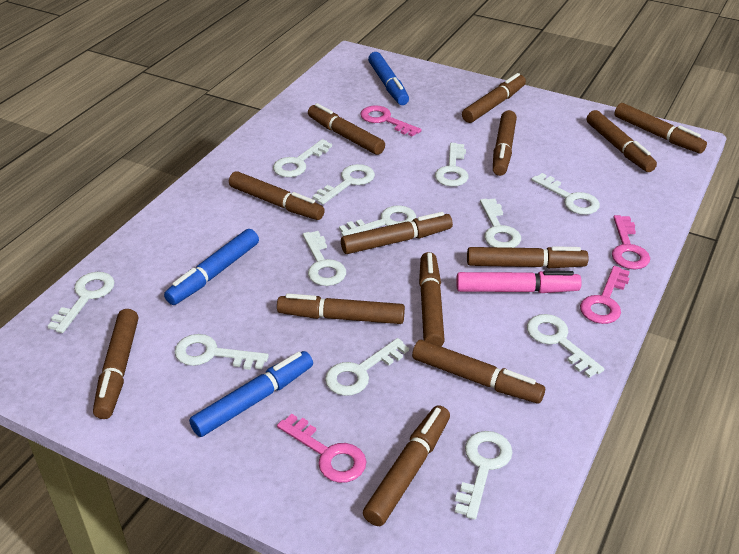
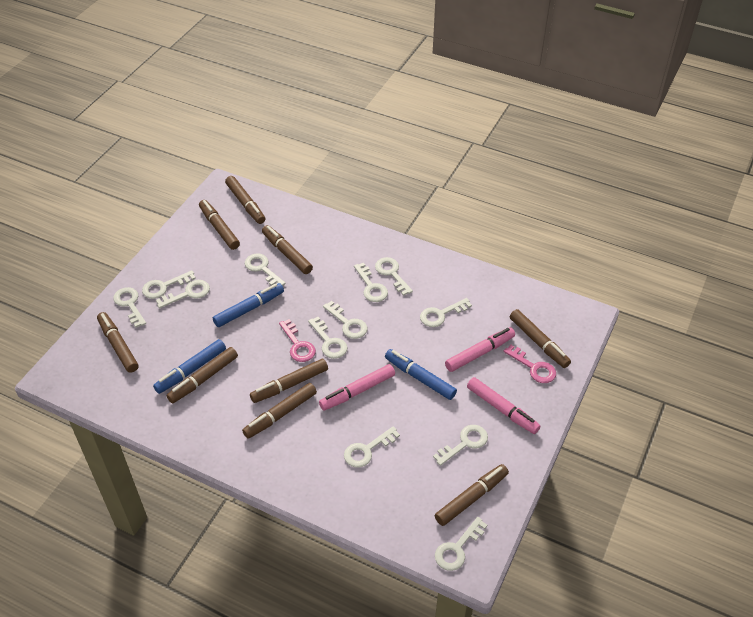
brown marker: [93,309,138,419] [229,171,325,220] [277,293,405,324] [308,103,385,155] [341,212,453,254] [363,405,450,526] [412,340,545,403] [419,252,445,346] [462,73,526,123] [467,246,589,268] [493,110,517,176] [587,110,657,172] [614,103,707,154] = 13 -> [97,312,138,373] [166,347,238,403] [199,200,240,250] [225,176,265,224] [242,383,317,439] [250,359,328,403] [262,225,313,274] [435,464,509,526] [510,309,571,368] = 9
pink key: [277,414,366,483] [360,106,422,137] [580,266,630,324] [612,215,650,269] = 4 -> [279,319,316,362] [503,345,556,383] = 2
pink marker: [456,271,582,293] = 1 -> [319,364,395,411] [445,327,515,372] [467,377,541,434] = 3

